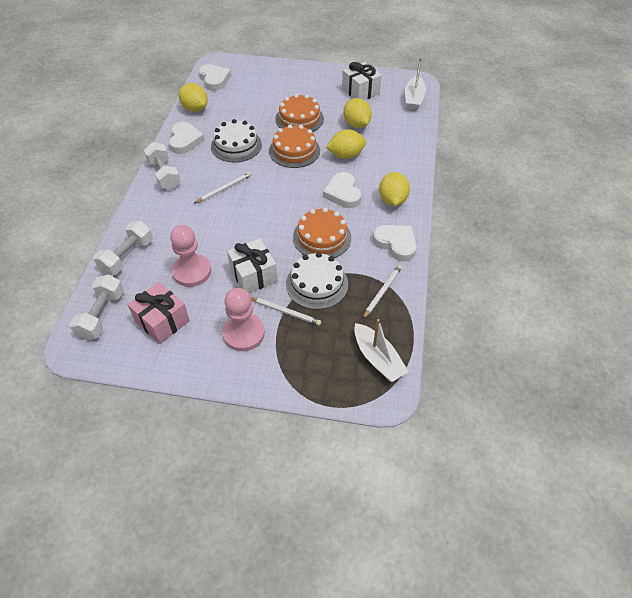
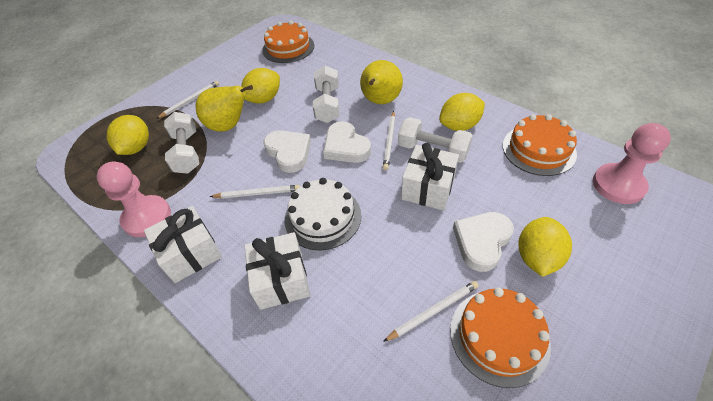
pink gift: [128,282,190,344] = 1 -> none = 0
white boat: [354,319,409,382] [405,58,426,110] = 2 -> none = 0
white cake: [211,119,262,162] [286,252,348,310] = 2 -> [285,178,361,251] = 1
white gift: [227,238,278,293] [342,62,382,100] = 2 -> [144,206,222,283] [244,232,310,310] [401,143,459,210] = 3
white heart: [169,122,205,154] [199,64,231,91] [323,172,362,208] [373,225,417,262] = 4 -> [263,130,311,173] [323,121,371,163] [453,212,514,272] = 3
white pencil: [195,172,251,203] [251,297,321,326] [363,265,402,319] = 3 -> [156,81,219,119] [210,185,300,199] [383,111,395,170] [383,281,479,342] = 4
yellow pear: none = 0 -> [195,85,253,132] [360,60,403,104] = 2

